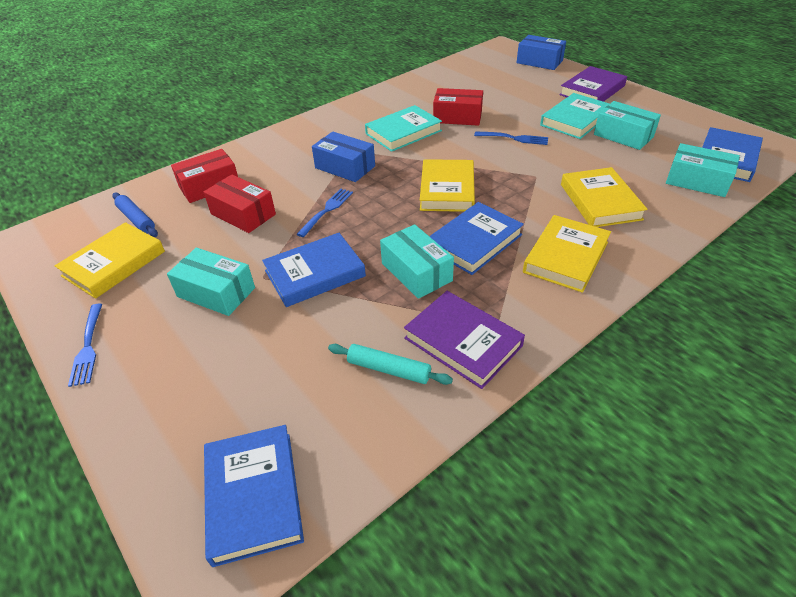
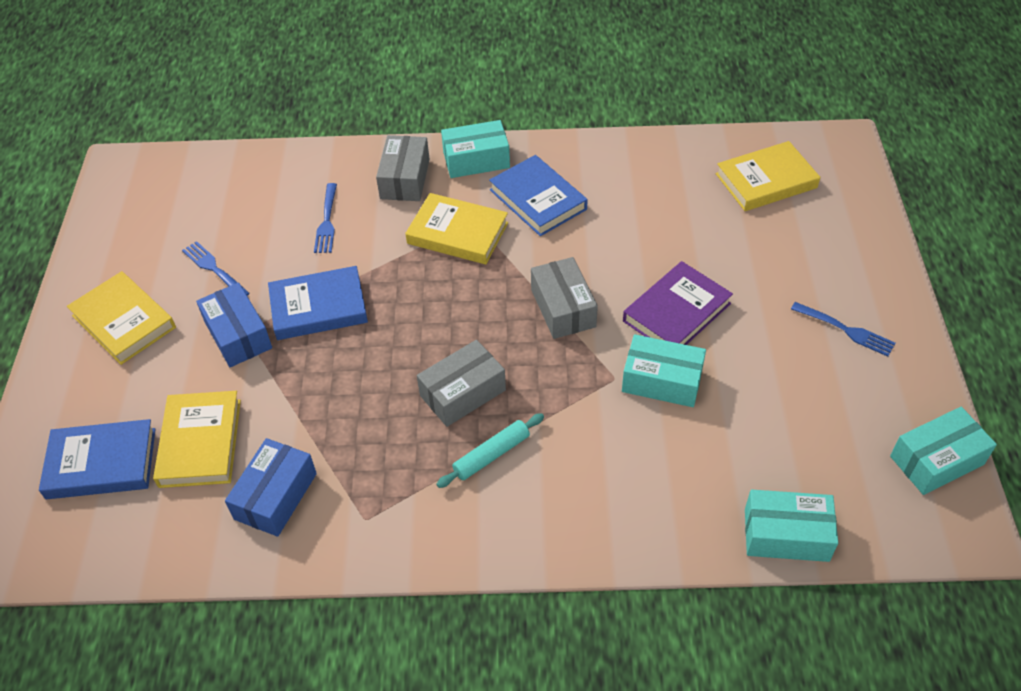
blue book: [204,425,304,567] [262,233,366,307] [429,202,524,275] [702,127,763,182] = 4 -> [39,419,156,499] [268,266,368,340] [489,155,587,236] = 3
blue rolling pin: [112,193,158,237] = 1 -> none = 0
grey box: none = 0 -> [376,135,430,201] [417,340,506,427] [531,257,598,339] = 3
purple book: [404,291,525,389] [560,66,627,102] = 2 -> [623,261,733,345] = 1
red box: [171,149,238,203] [204,174,276,233] [433,88,483,126] = 3 -> none = 0
turquoise book: [365,105,442,152] [540,93,610,139] = 2 -> none = 0

